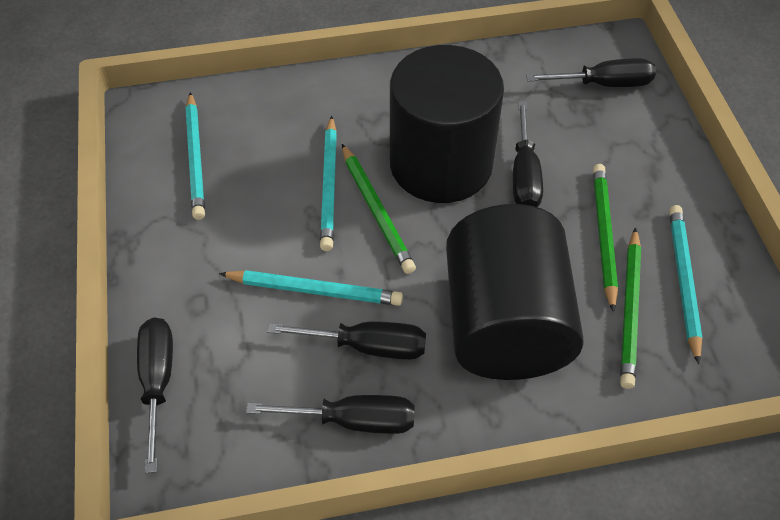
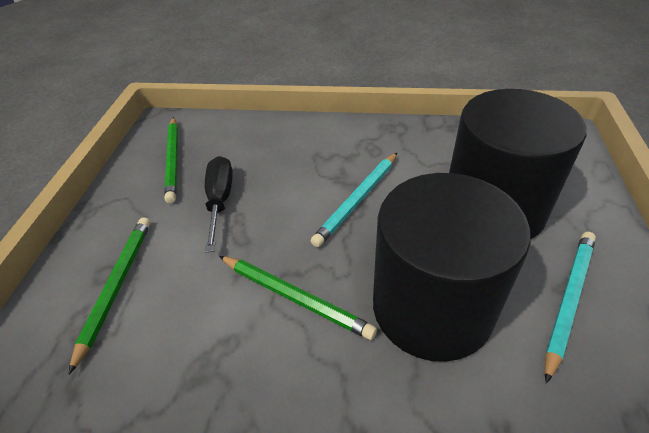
black screwdriver: [137,318,173,473] [246,395,415,434] [267,321,426,360] [513,101,543,207] [526,58,656,87] = 5 -> [205,156,233,253] = 1
turquoise pencil: [186,92,205,220] [219,270,403,306] [320,116,337,251] [669,205,703,365] = 4 -> [311,153,397,247] [545,232,596,384] = 2

